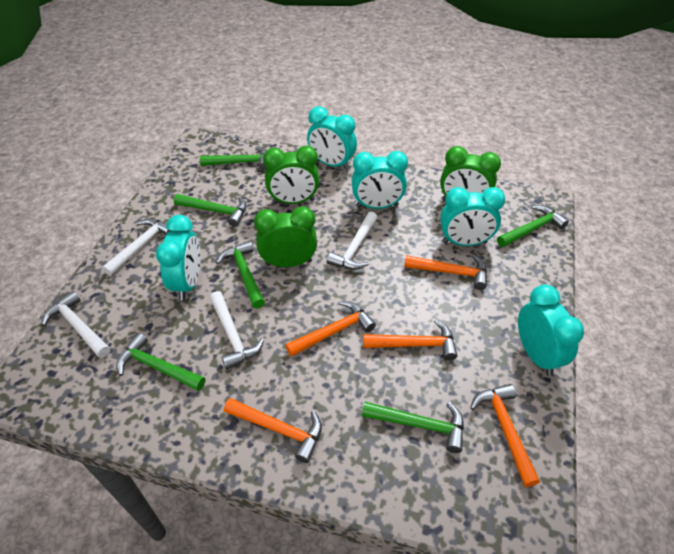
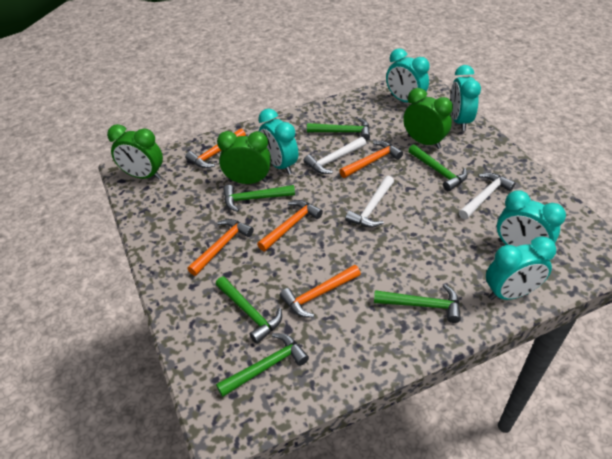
white hammer: [42,291,110,358] [102,218,171,276] [210,291,264,370] [327,212,378,270] = 4 -> [304,137,366,174] [345,176,394,228] [459,173,515,219] = 3

